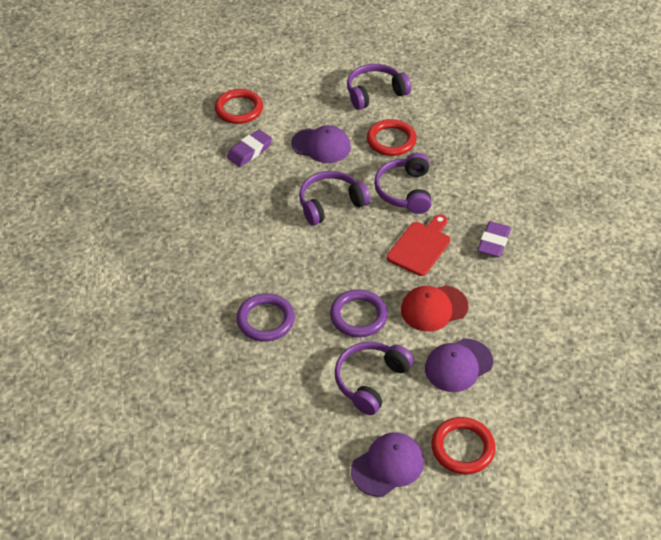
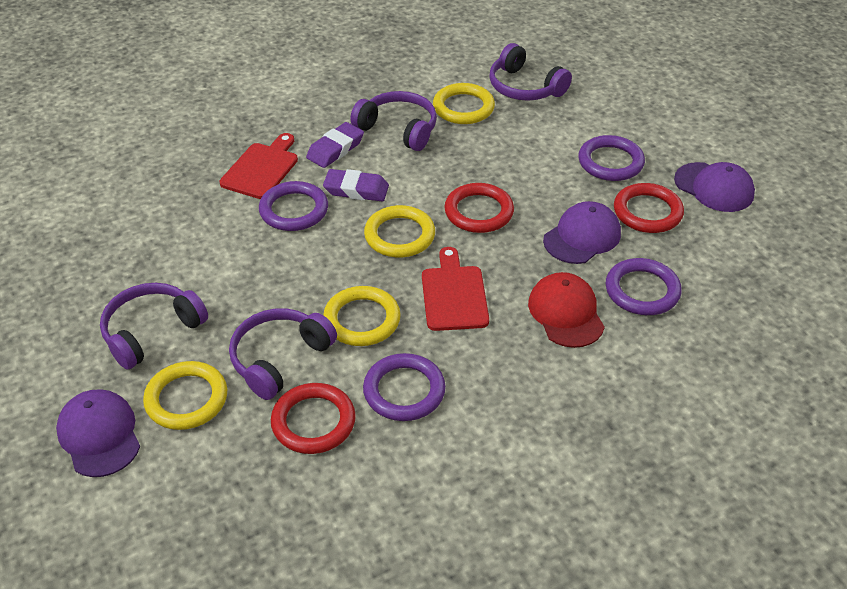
purple ring: [236,293,295,342] [330,289,388,337] = 2 -> [259,181,328,231] [363,353,446,421] [578,135,645,181] [606,258,682,315] = 4
red cutting board: [387,214,450,276] = 1 -> [220,133,298,199] [422,247,489,331] = 2
yellow ring: none = 0 -> [143,361,227,430] [323,286,401,346] [364,205,435,257] [433,83,495,124] = 4

